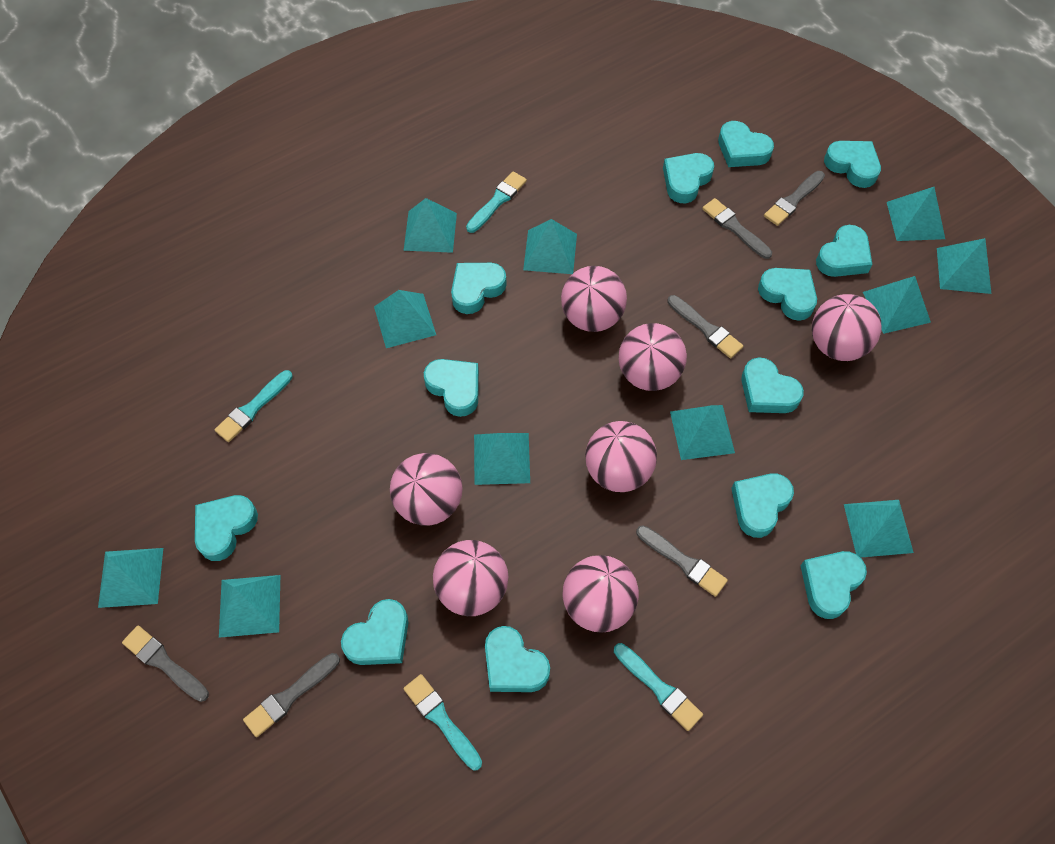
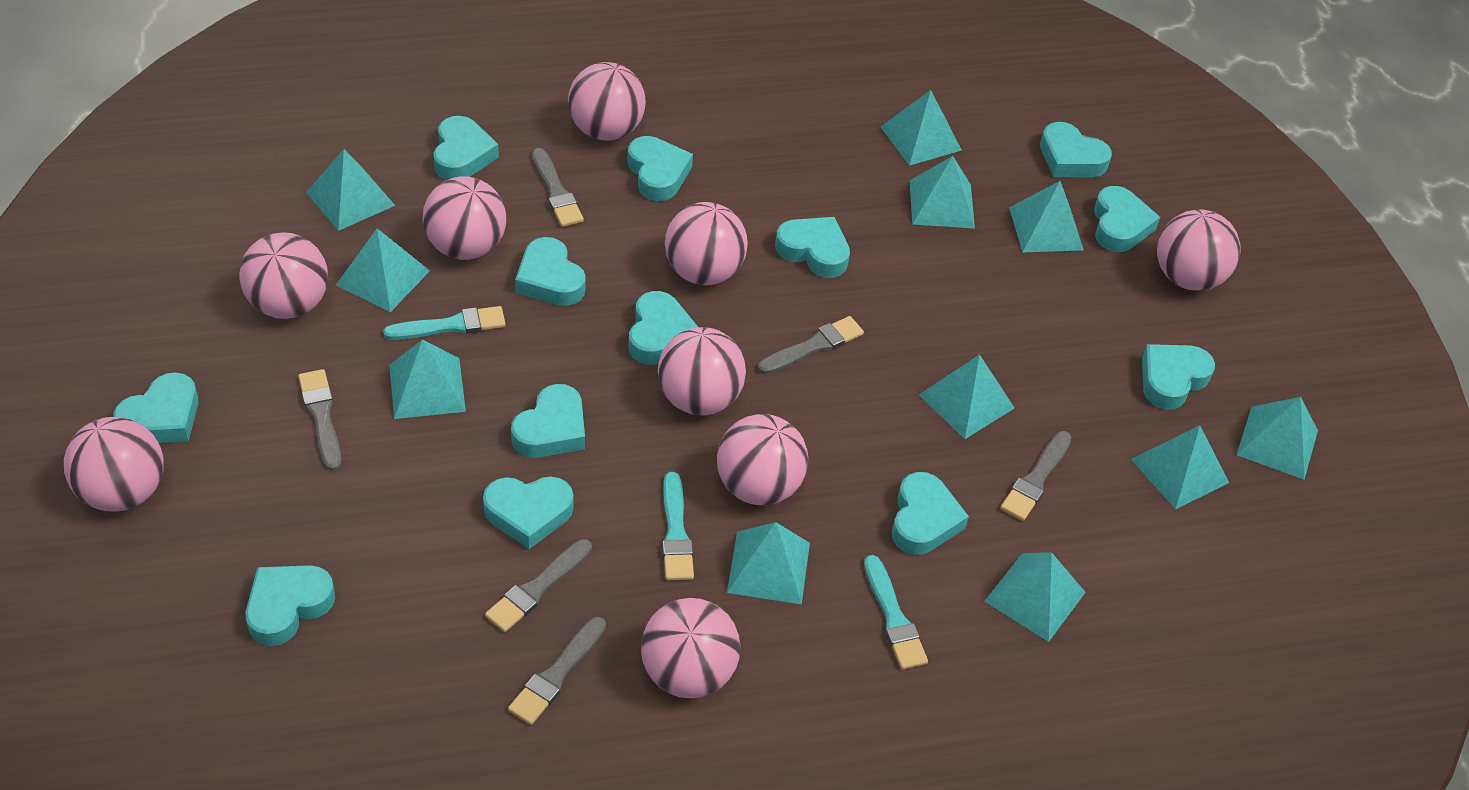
pink ball: [390,453,463,526] [433,540,508,616] [561,266,627,332] [563,555,639,633] [585,421,657,492] [618,323,687,391] [812,294,882,361] = 7 -> [64,417,164,511] [239,232,328,319] [423,176,506,260] [568,62,646,141] [641,598,741,698] [658,327,746,415] [665,202,748,285] [717,414,808,506] [1157,210,1240,291] = 9
turquoise brush: [214,370,293,442] [403,674,482,770] [466,171,527,233] [614,643,703,731] = 4 -> [383,306,506,340] [662,472,694,580] [864,555,928,670] = 3

